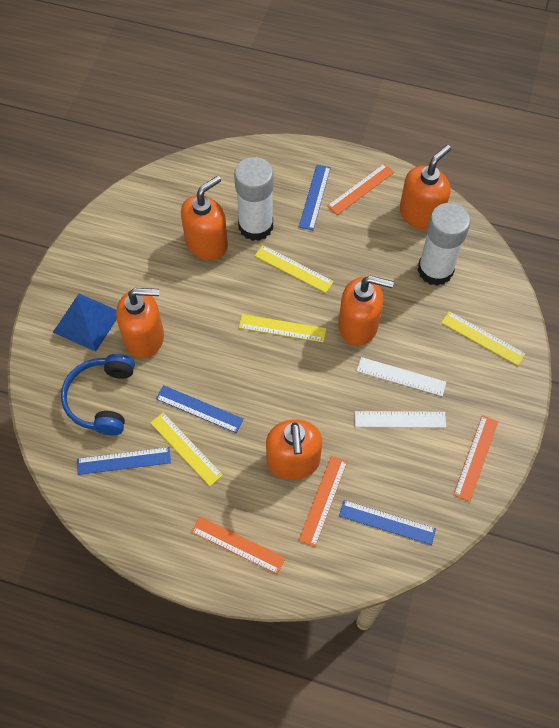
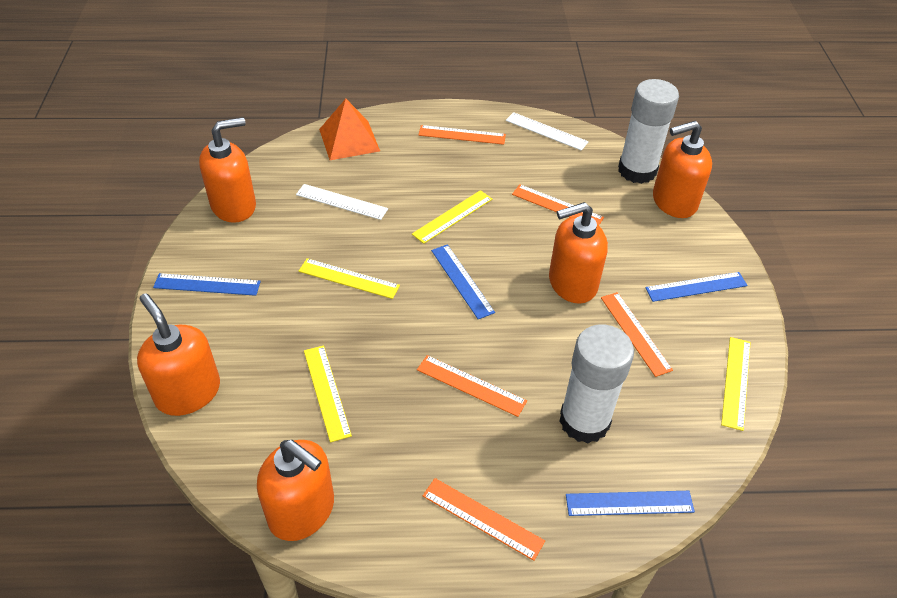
blue headphones: [61,354,135,435] = 1 -> none = 0
blue pyramid: [53,294,117,352] = 1 -> none = 0
orange pyramid: none = 0 -> [319,99,380,160] = 1
orange ruler: [191,516,285,574] [299,456,347,547] [327,164,394,215] [454,415,498,502] = 4 -> [417,355,527,417] [418,125,506,145] [423,478,545,561] [512,184,604,225] [601,292,673,377] = 5

